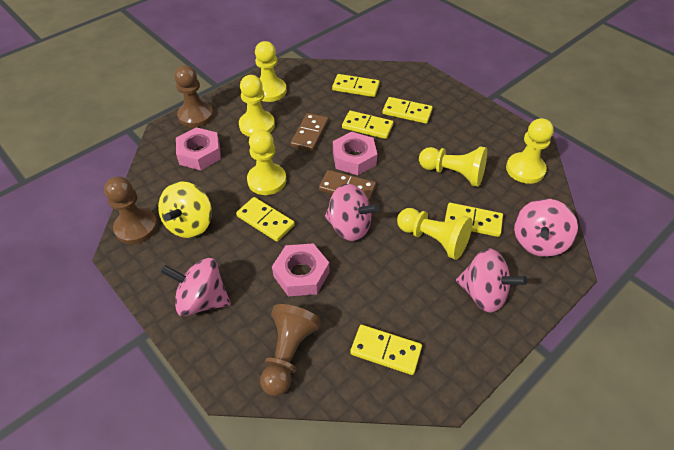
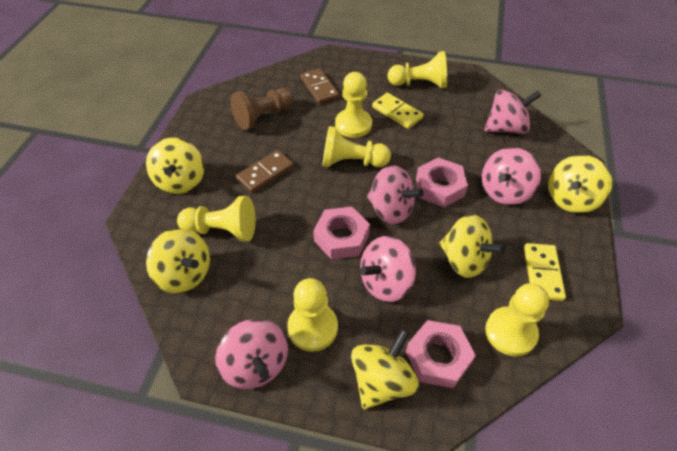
brown pawn: [104,176,158,244] [174,65,214,128] [260,304,321,396] = 3 -> [230,88,294,131] = 1
pink spinning top: [161,258,231,316] [325,184,379,241] [456,248,527,313] [514,199,578,257] = 4 -> [215,319,288,389] [360,236,416,302] [367,165,424,224] [482,147,541,205] [484,90,542,134] = 5
yellow domino: [236,197,295,242] [332,74,380,97] [342,111,393,139] [350,325,422,375] [382,97,433,124] [445,203,503,237] = 6 -> [372,93,424,129] [524,243,566,301] = 2
yellow spinning top: [158,181,212,238] = 1 -> [146,138,204,194] [146,228,210,293] [351,329,419,409] [439,214,506,278] [548,155,612,213] = 5

